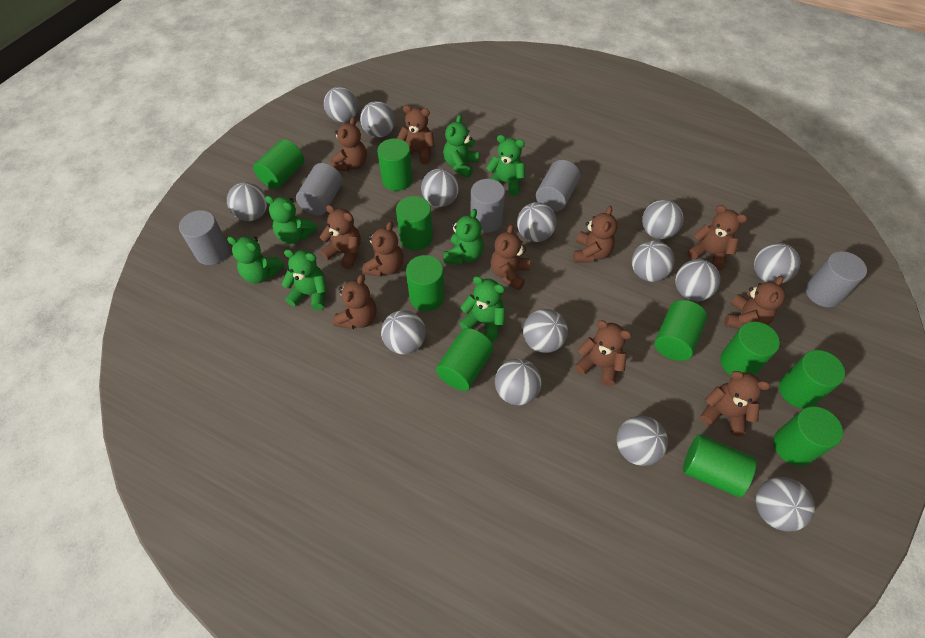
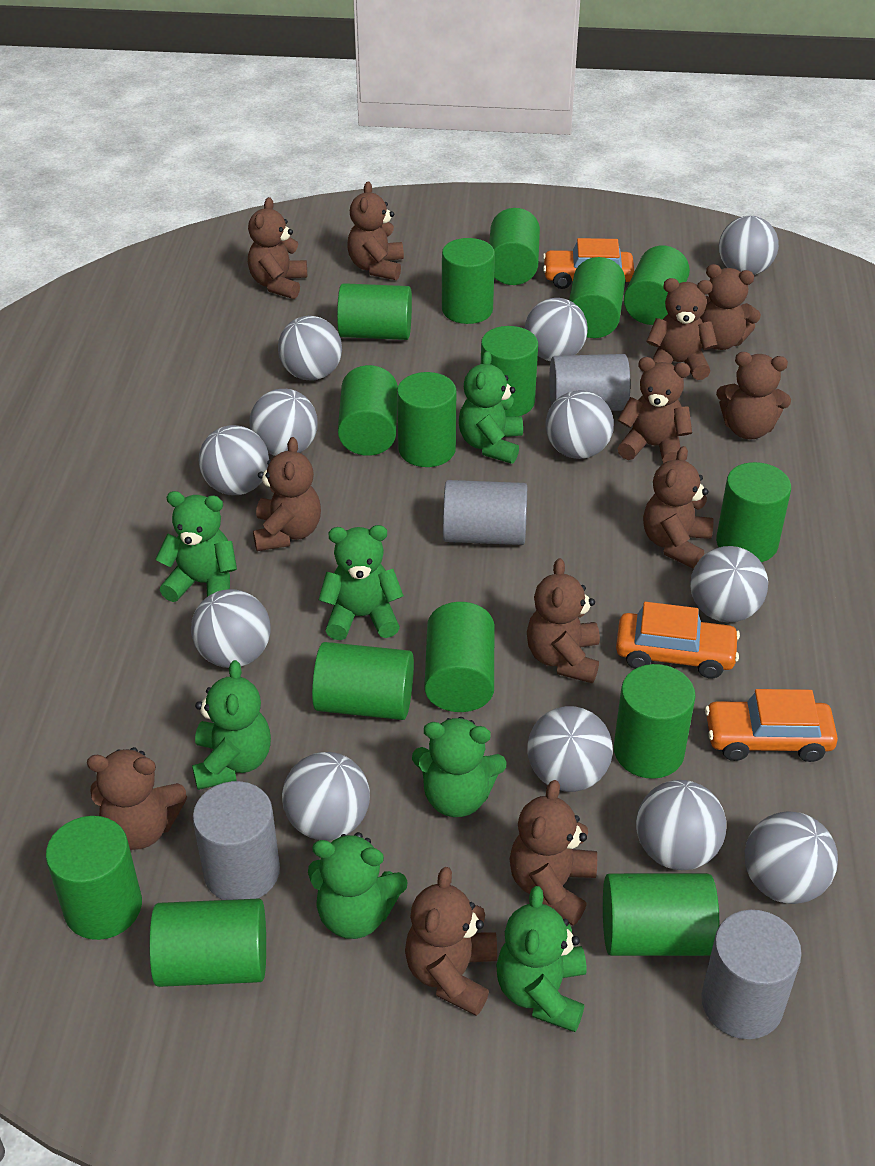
brown teddy bear: [320,205,361,269] [331,117,367,171] [333,274,377,329] [362,221,403,277] [397,105,435,164] [491,224,530,290] [573,206,618,263] [574,320,632,386] [688,205,747,270] [700,371,770,436] [725,276,785,329] = 11 -> [87,747,187,850] [248,197,307,299] [253,437,321,551] [347,182,404,280] [405,867,497,1016] [510,780,597,925] [527,558,600,683] [617,357,692,463] [643,446,713,569] [646,278,717,380] [700,264,761,350] [716,352,791,439] = 12
green cylinder: [253,139,304,189] [377,138,413,191] [396,196,433,250] [406,255,445,311] [436,328,494,391] [654,300,707,361] [683,434,756,497] [720,322,780,375] [773,406,843,466] [779,350,845,408] = 10 -> [46,816,142,940] [149,899,266,987] [312,642,414,720] [337,283,412,340] [338,365,398,456] [397,372,456,467] [425,602,494,712] [442,238,495,324] [481,326,538,417] [489,208,540,285] [569,257,625,338] [603,873,719,956] [614,664,696,779] [624,246,690,325] [716,462,791,562] = 15
grey ball: [227,182,267,221] [324,87,358,123] [360,101,395,138] [381,310,426,354] [421,168,459,207] [495,358,542,405] [517,202,557,242] [523,309,568,353] [617,416,668,466] [632,241,675,282] [642,200,684,239] [675,259,720,301] [754,243,800,284] [756,477,815,531] = 14 -> [191,589,271,668] [199,425,269,495] [249,389,318,456] [278,316,342,381] [282,752,370,840] [525,298,588,361] [527,706,613,792] [546,390,614,459] [636,780,726,870] [690,546,768,623] [719,216,779,275] [745,811,838,904] = 12
grey cylinder: [179,210,230,265] [296,163,343,215] [470,179,505,233] [536,160,580,211] [806,251,867,307] = 5 -> [193,781,280,900] [443,480,527,545] [549,354,630,411] [701,910,802,1039] = 4
orange car: none = 0 -> [543,238,634,289] [616,602,740,678] [705,689,838,762] = 3

